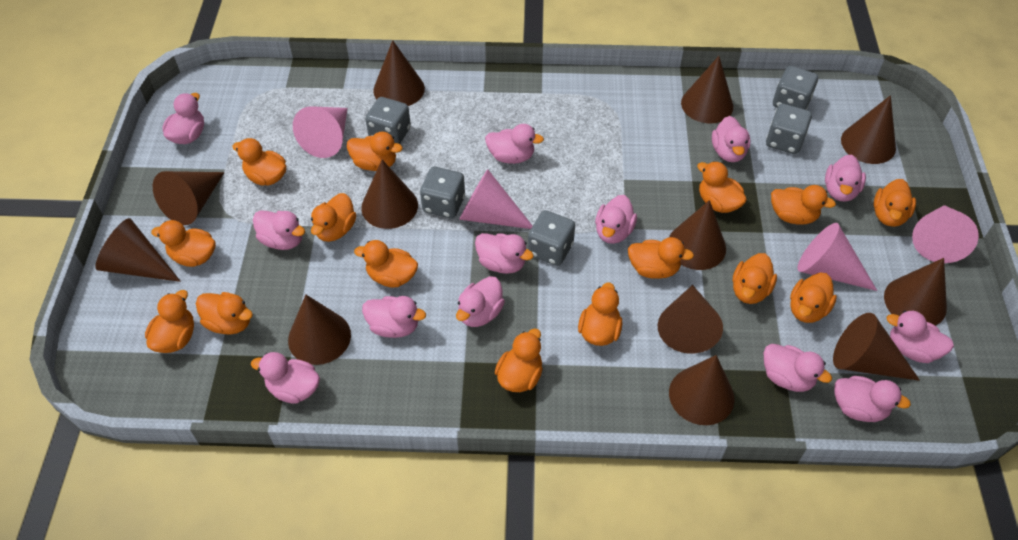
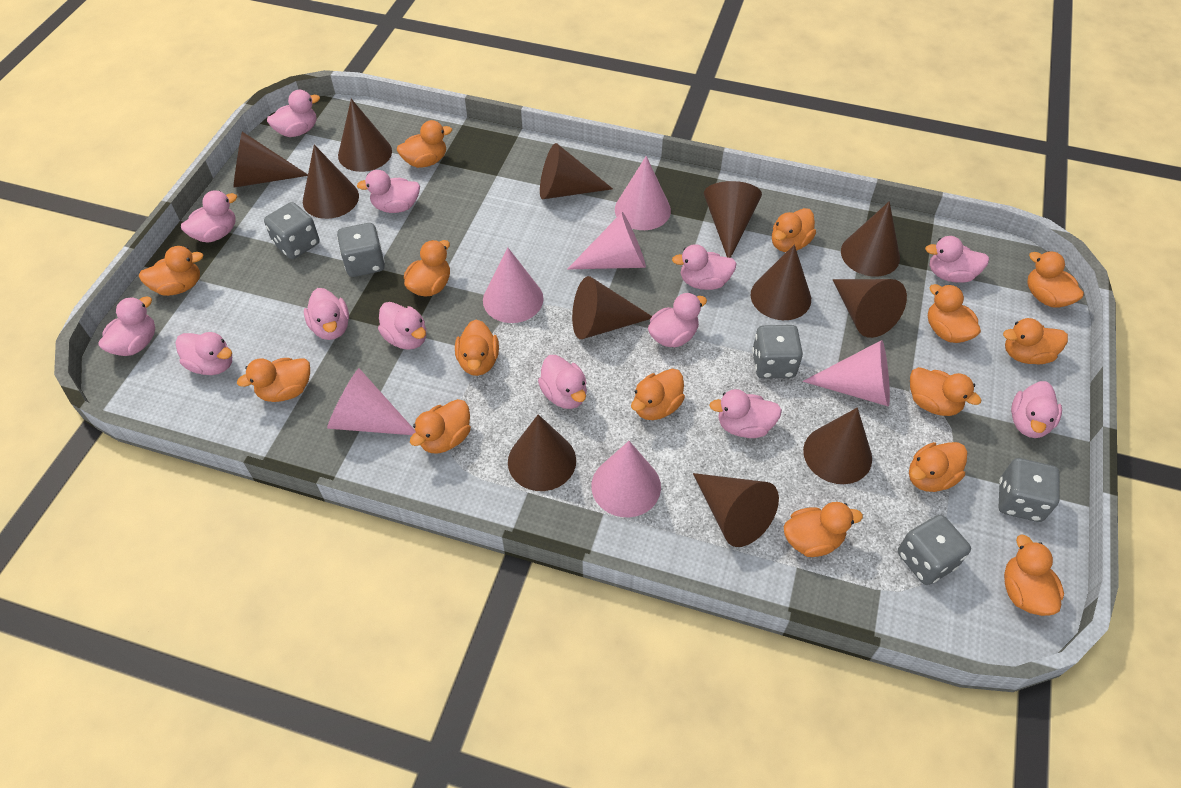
pink cone: [293,106,348,158] [459,169,533,229] [797,223,877,291] [912,205,979,263] = 4 -> [327,368,416,435] [483,247,543,323] [568,212,646,269] [591,441,661,517] [615,156,671,230] [803,340,890,406] = 6

